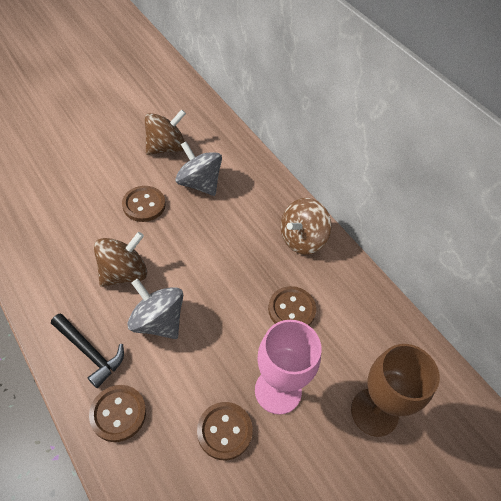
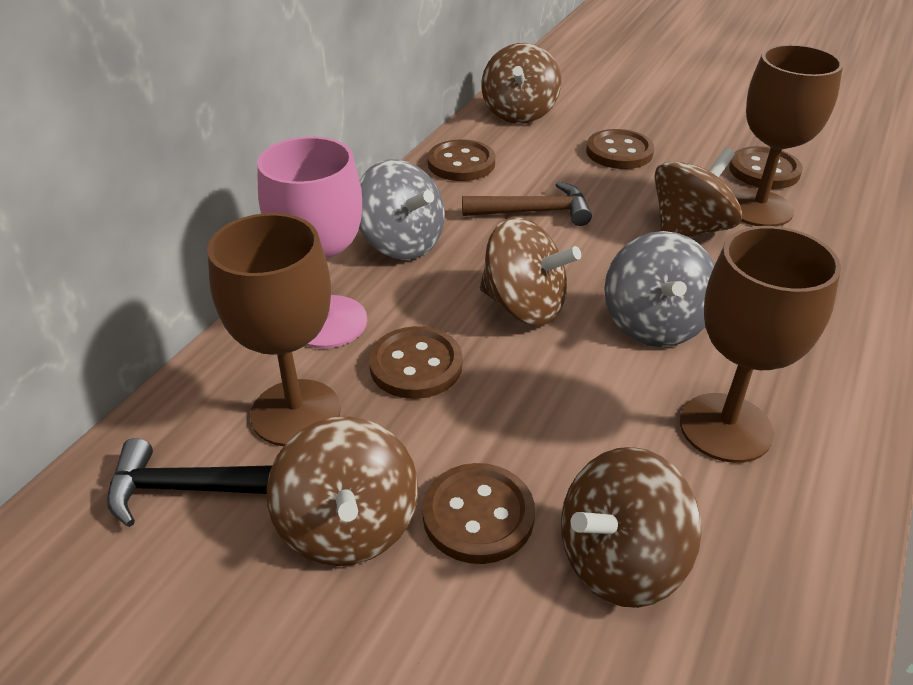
brown button: [89,385,146,442] [122,186,165,222] [197,402,253,460] [268,286,316,325] = 4 -> [369,326,462,399] [422,463,535,564] [427,139,495,181] [586,129,654,169] [729,146,803,189] = 5
brown goblet: [351,344,440,437] = 1 -> [207,213,341,446] [680,226,841,463] [733,45,843,226] = 3
brown hammer: none = 0 -> [462,181,592,226] = 1
brown spinning top: [94,232,147,287] [144,109,186,155] [281,198,332,255] = 3 -> [266,417,418,566] [480,217,581,326] [482,43,561,124] [561,447,702,608] [655,148,742,238] = 5

